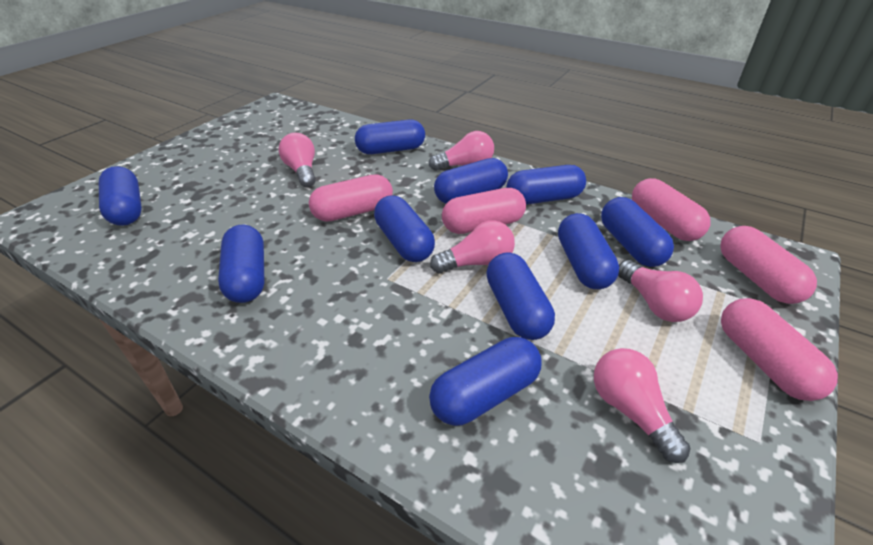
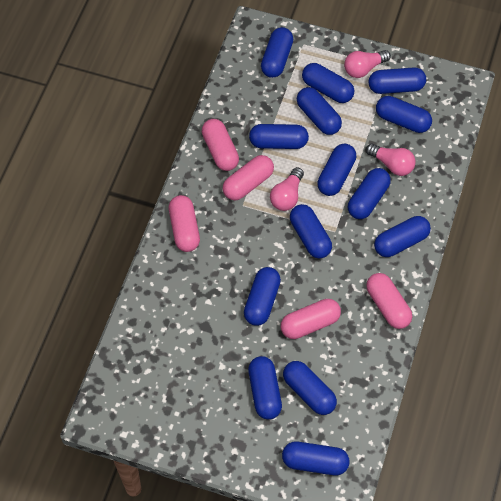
blue capsule: [99,166,142,226] [218,225,265,303] [355,119,425,154] [374,195,435,262] [429,337,542,426] [434,158,508,203] [486,252,555,340] [506,165,586,205] [558,213,619,289] [601,197,674,267] = 10 -> [244,267,281,326] [248,356,282,420] [249,124,309,149] [261,27,293,78] [282,441,349,475] [283,361,337,415] [290,204,332,259] [297,87,342,135] [302,63,354,103] [317,144,356,196] [348,168,391,219] [369,67,426,94] [374,216,431,257] [376,96,432,133] = 14
pink light bulb: [278,133,316,187] [429,131,494,171] [430,220,515,274] [594,348,691,463] [618,260,703,322] = 5 -> [270,167,304,211] [344,50,391,78] [366,143,416,176] = 3

